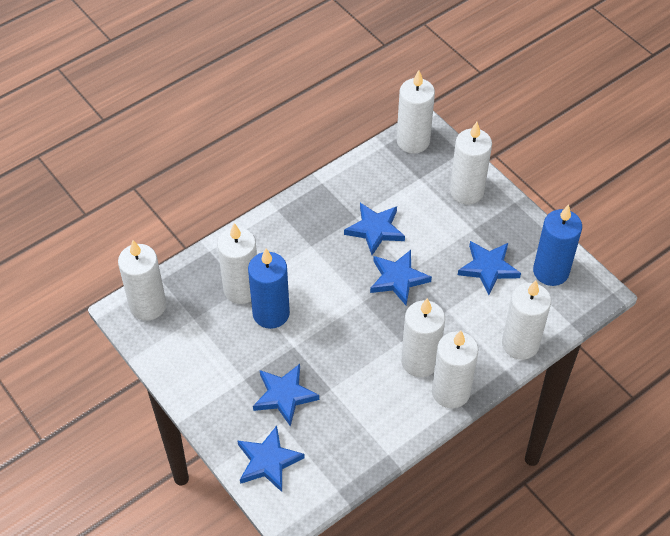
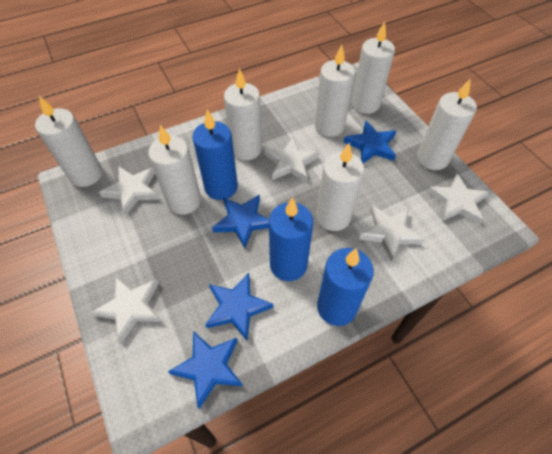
blue candle: [248,249,290,329] [533,204,582,286] = 2 -> [192,109,238,200] [269,197,313,281] [317,248,374,326] = 3
blue star: [237,426,305,492] [253,364,319,427] [344,203,405,255] [370,250,432,305] [458,241,521,295] = 5 -> [168,331,243,409] [205,273,273,341] [212,194,269,248] [344,120,396,163] = 4
white star: none = 0 -> [91,277,162,343] [99,167,160,216] [264,137,319,182] [359,206,424,261] [427,174,489,224] = 5

